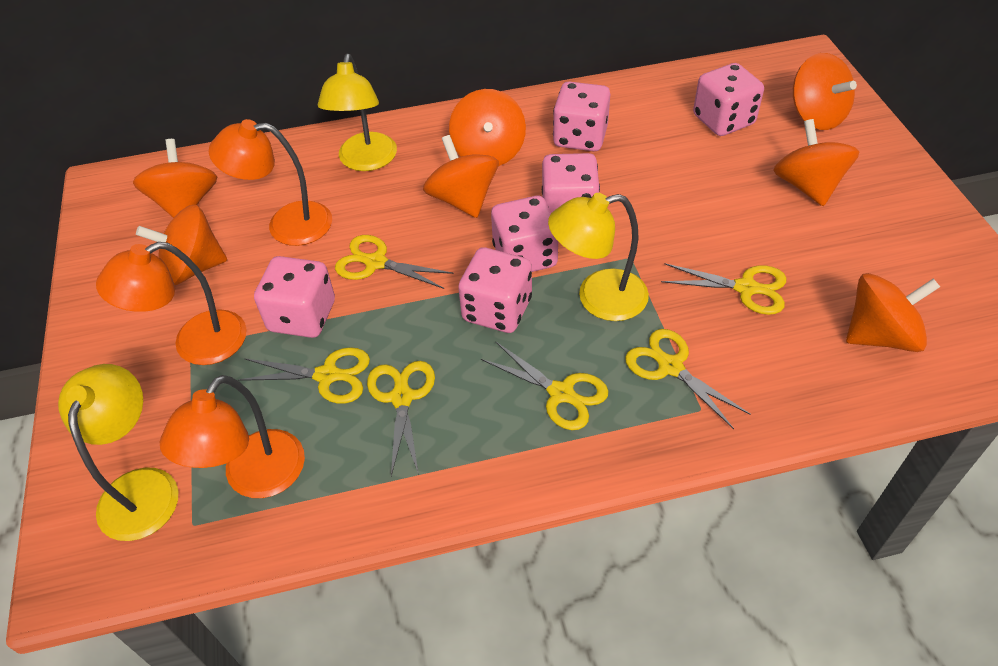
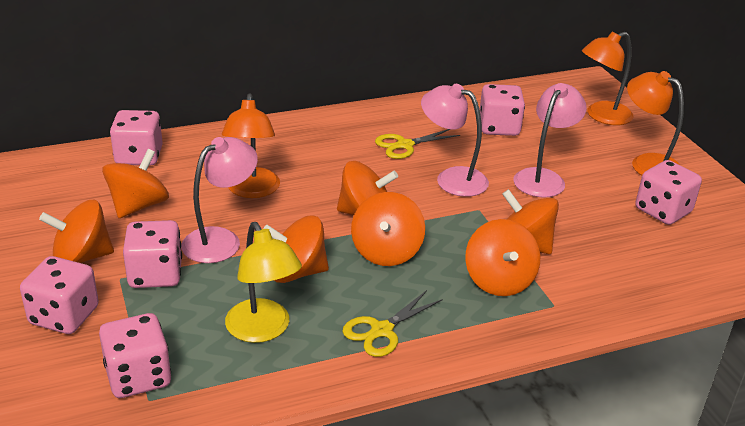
pink lamp: none = 0 -> [181,137,258,263] [421,84,489,197] [513,83,587,197] = 3
yellow lamp: [58,364,178,541] [318,54,397,171] [548,193,649,321] = 3 -> [225,222,302,343] = 1
yellow scissors: [238,347,370,404] [335,235,454,289] [367,361,435,476] [481,342,609,430] [625,329,751,429] [661,263,787,315] = 6 -> [342,290,443,357] [375,129,460,159] = 2

